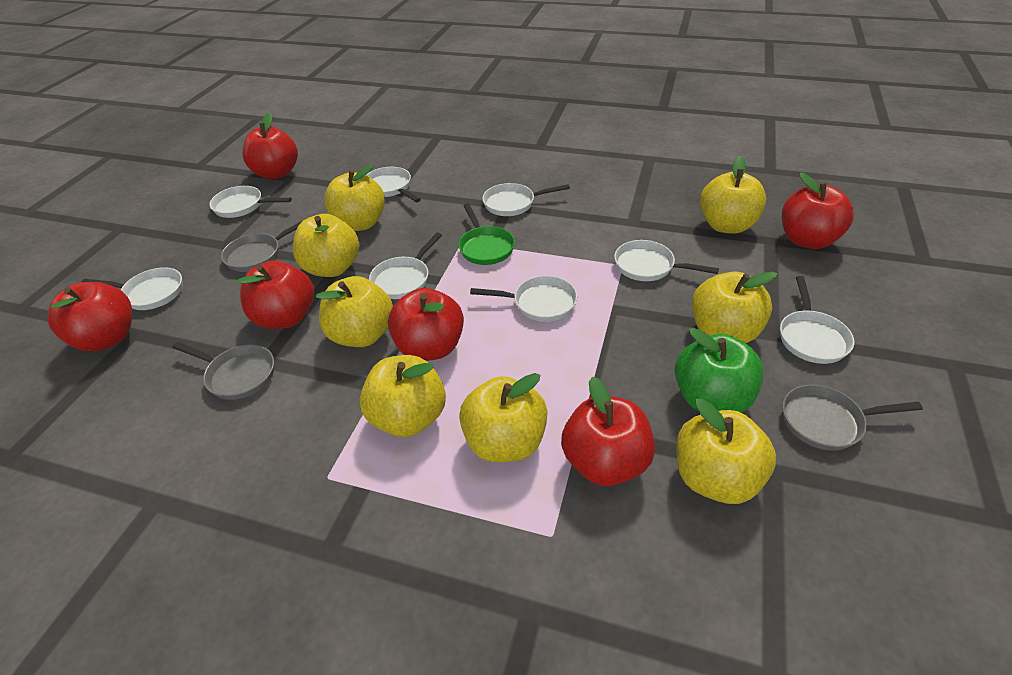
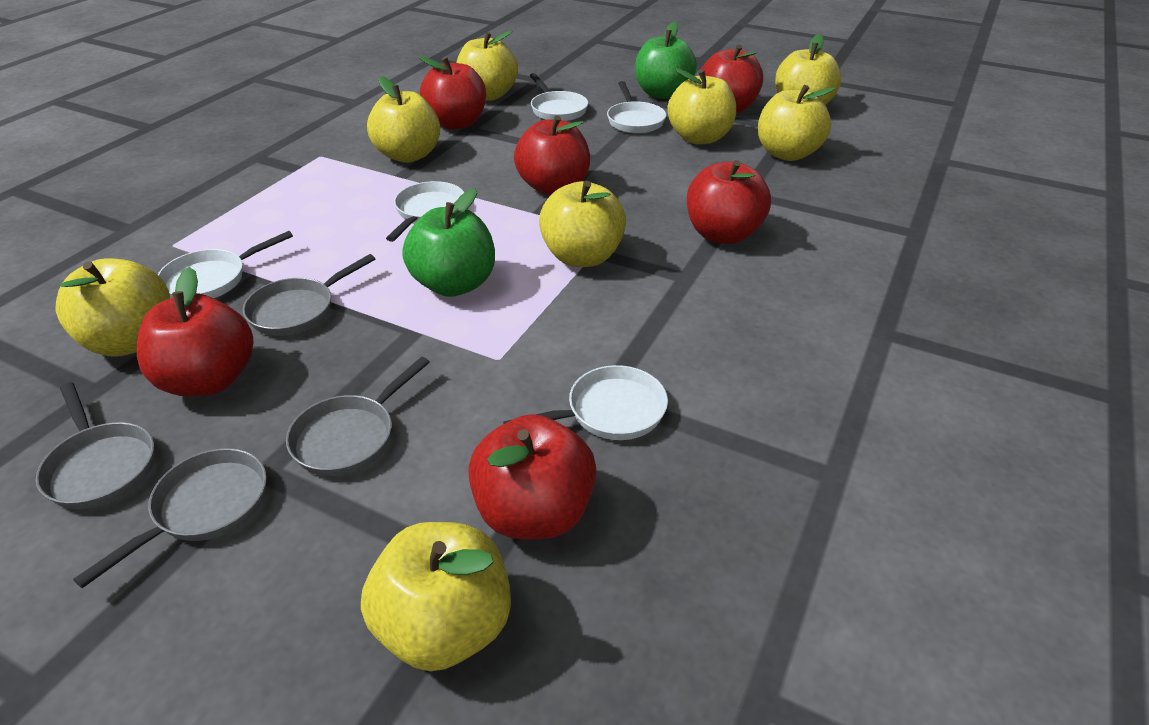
green apple: [675,328,764,413] = 1 -> [402,188,495,297] [635,22,697,99] = 2
green pan: [459,203,515,265] = 1 -> none = 0
grey pan: [172,342,274,400] [221,218,307,272] [782,384,923,450] = 3 -> [36,382,154,509] [73,448,267,588] [243,254,375,336] [286,357,430,476] = 4
white pan: [81,267,183,310] [209,186,292,218] [366,167,421,202] [369,232,442,299] [470,276,577,322] [482,183,570,216] [614,240,719,281] [780,276,854,364] = 8 -> [158,231,293,298] [386,181,464,242] [503,365,668,440] [530,73,588,121] [607,81,666,134] = 5

